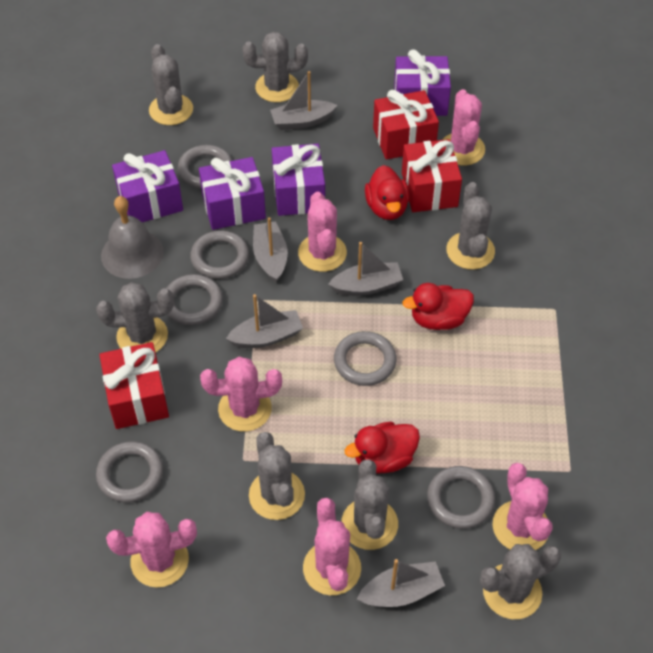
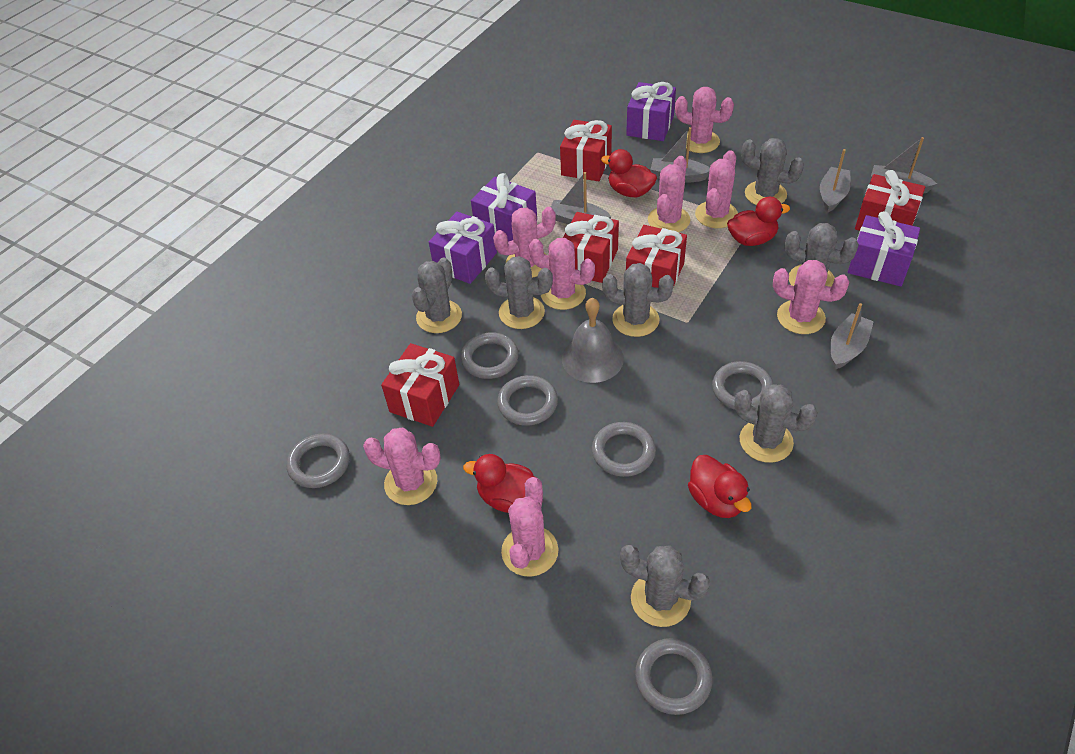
pink cactus: [106,512,197,588] [200,357,282,432] [298,192,347,272] [303,498,361,595] [443,89,485,165] [492,463,553,550] = 6 -> [363,428,441,505] [493,207,556,278] [501,477,559,577] [529,238,595,310] [648,156,690,233] [675,87,734,153] [695,150,738,228] [773,260,849,334] = 8
red duck: [345,421,420,474] [365,165,410,220] [402,283,474,330] = 3 -> [463,454,537,513] [601,149,657,197] [688,455,751,518] [727,197,790,246] = 4
red gift: [99,342,169,429] [373,90,439,160] [402,139,462,212] = 3 -> [381,343,459,427] [560,120,612,181] [563,212,619,283] [626,225,687,288] [855,170,925,231] = 5

